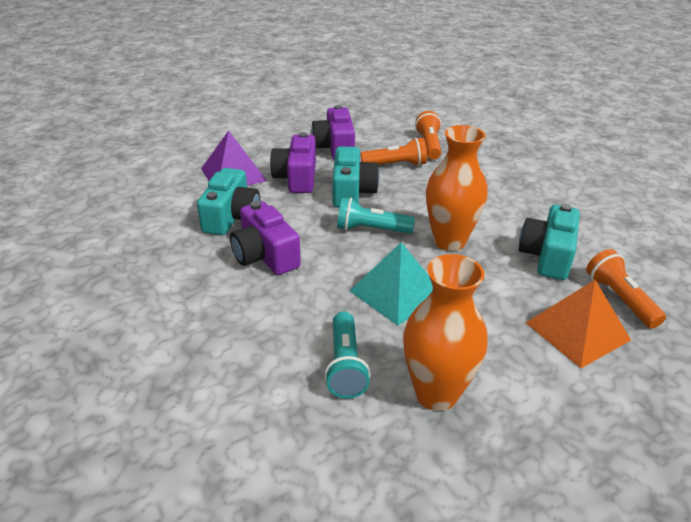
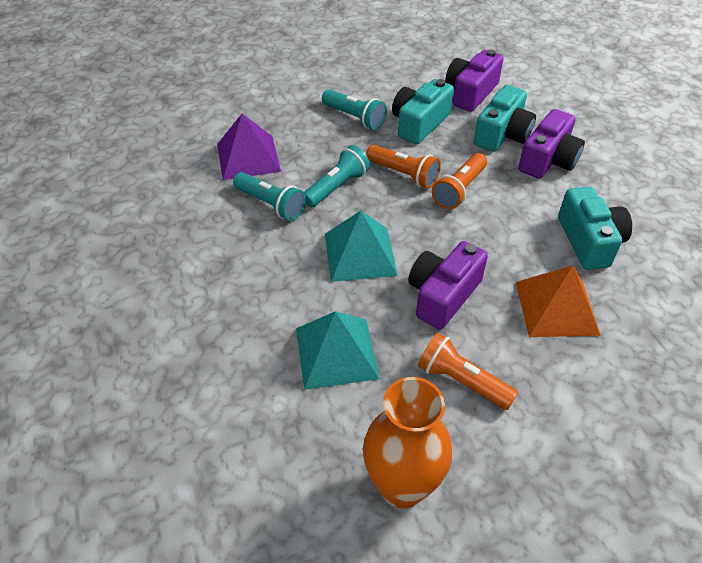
orange vase: [403,254,488,411] [426,125,488,251] = 2 -> [363,377,452,509] = 1
turquoise flashlight: [324,312,371,399] [337,198,415,234] = 2 -> [233,172,306,221] [304,145,370,208] [322,89,387,130] = 3
turquoise pyramid: [350,242,433,326] = 1 -> [296,311,379,390] [325,211,398,282] = 2

